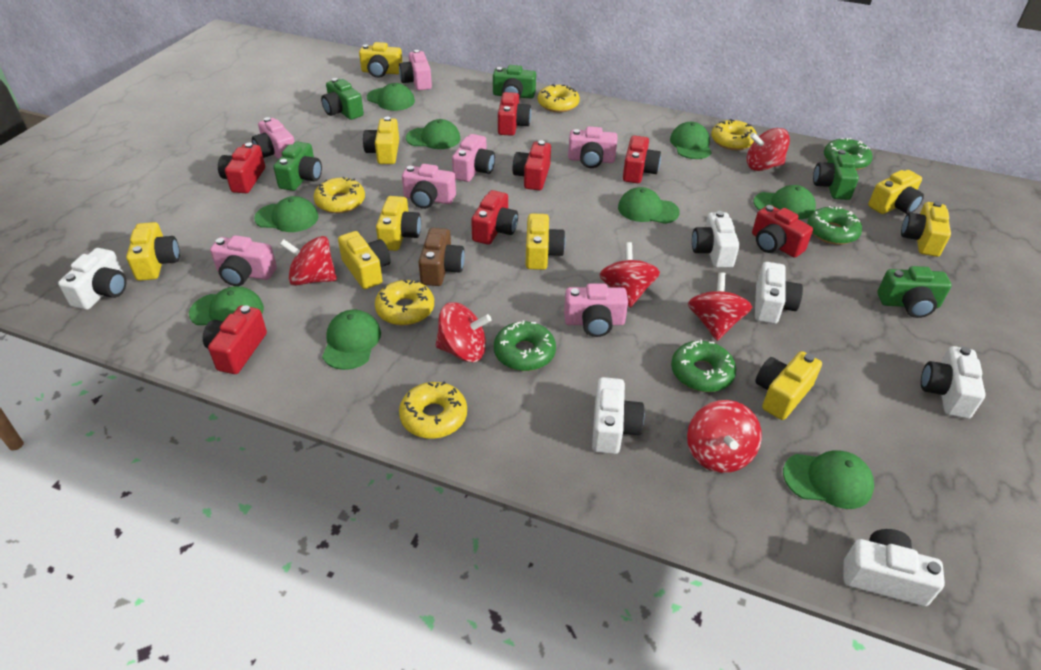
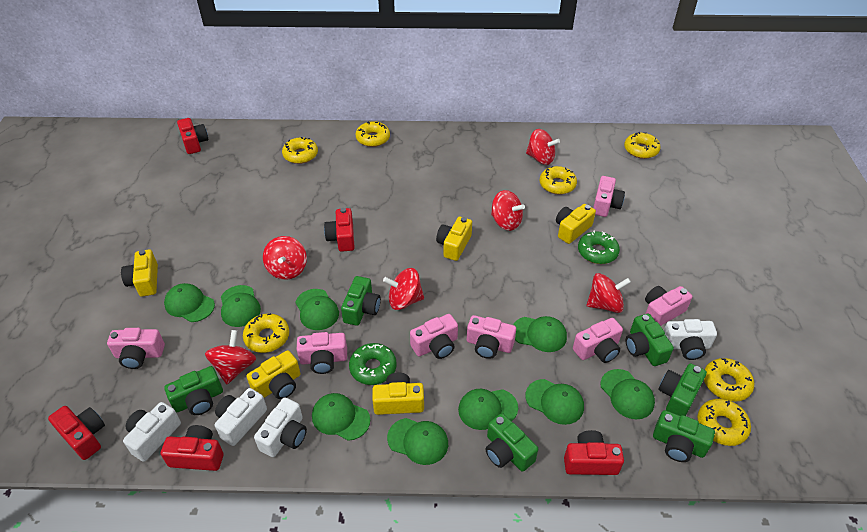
brown camera: [418,228,465,286] = 1 -> none = 0
green camera: [273,142,322,191] [321,78,364,120] [493,65,536,99] [813,149,859,200] [877,266,952,318] = 5 -> [164,366,223,415] [341,276,381,326] [485,413,538,472] [626,314,674,366] [653,410,715,462] [659,363,707,416] = 6
green donut: [494,320,556,371] [671,340,736,392] [807,206,862,245] [824,138,873,170] = 4 -> [349,343,397,385] [578,231,620,264] = 2
red camera: [203,305,267,374] [218,143,265,193] [471,190,518,245] [498,92,531,136] [513,140,551,190] [623,135,661,183] [752,205,813,258] = 7 -> [48,406,105,460] [161,425,224,471] [177,118,209,154] [324,208,355,252] [564,430,624,475] = 5
white camera: [58,248,127,310] [592,377,645,454] [692,211,740,268] [755,262,803,324] [844,529,945,606] [921,346,986,419] = 6 -> [123,402,181,462] [215,388,267,446] [254,398,307,457] [664,319,717,360] = 4
yellow camera: [126,222,180,281] [338,231,391,289] [359,42,403,78] [363,117,399,164] [376,196,421,251] [526,213,566,270] [755,351,822,420] [868,170,924,214] [901,201,951,257] = 9 -> [121,249,158,297] [246,350,300,399] [372,373,424,415] [436,217,472,261] [556,204,596,244] = 5
yellow donut: [314,177,365,214] [375,280,434,326] [399,382,467,439] [538,84,580,112] [711,119,757,150] = 5 -> [243,313,289,353] [282,137,318,164] [355,121,390,147] [540,166,577,195] [624,132,661,159] [697,399,751,446] [704,358,754,402] = 7

